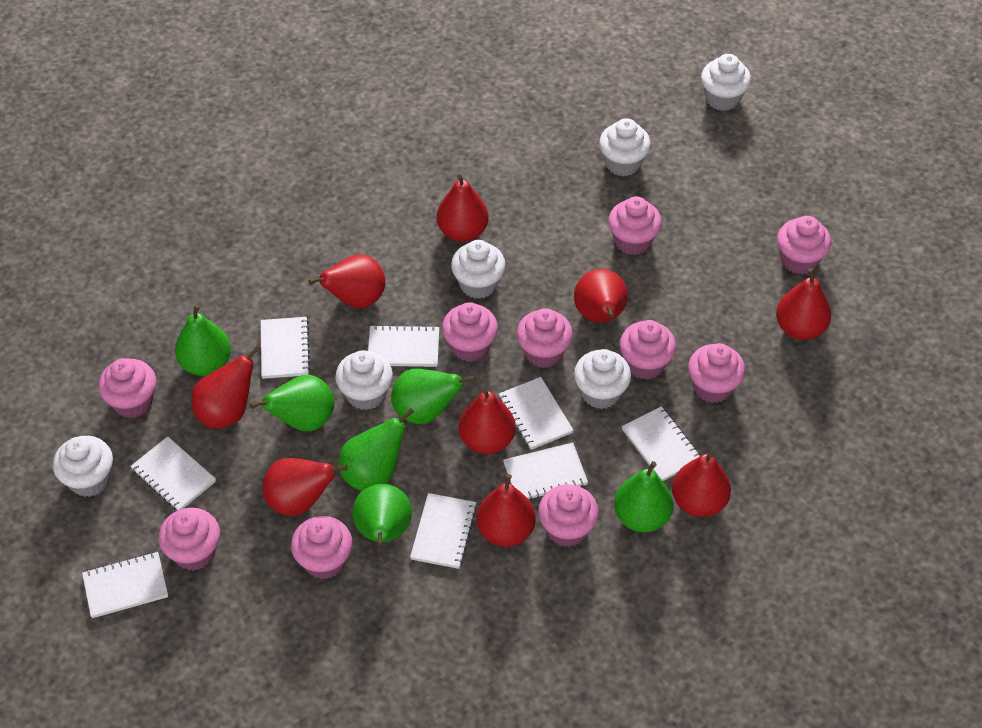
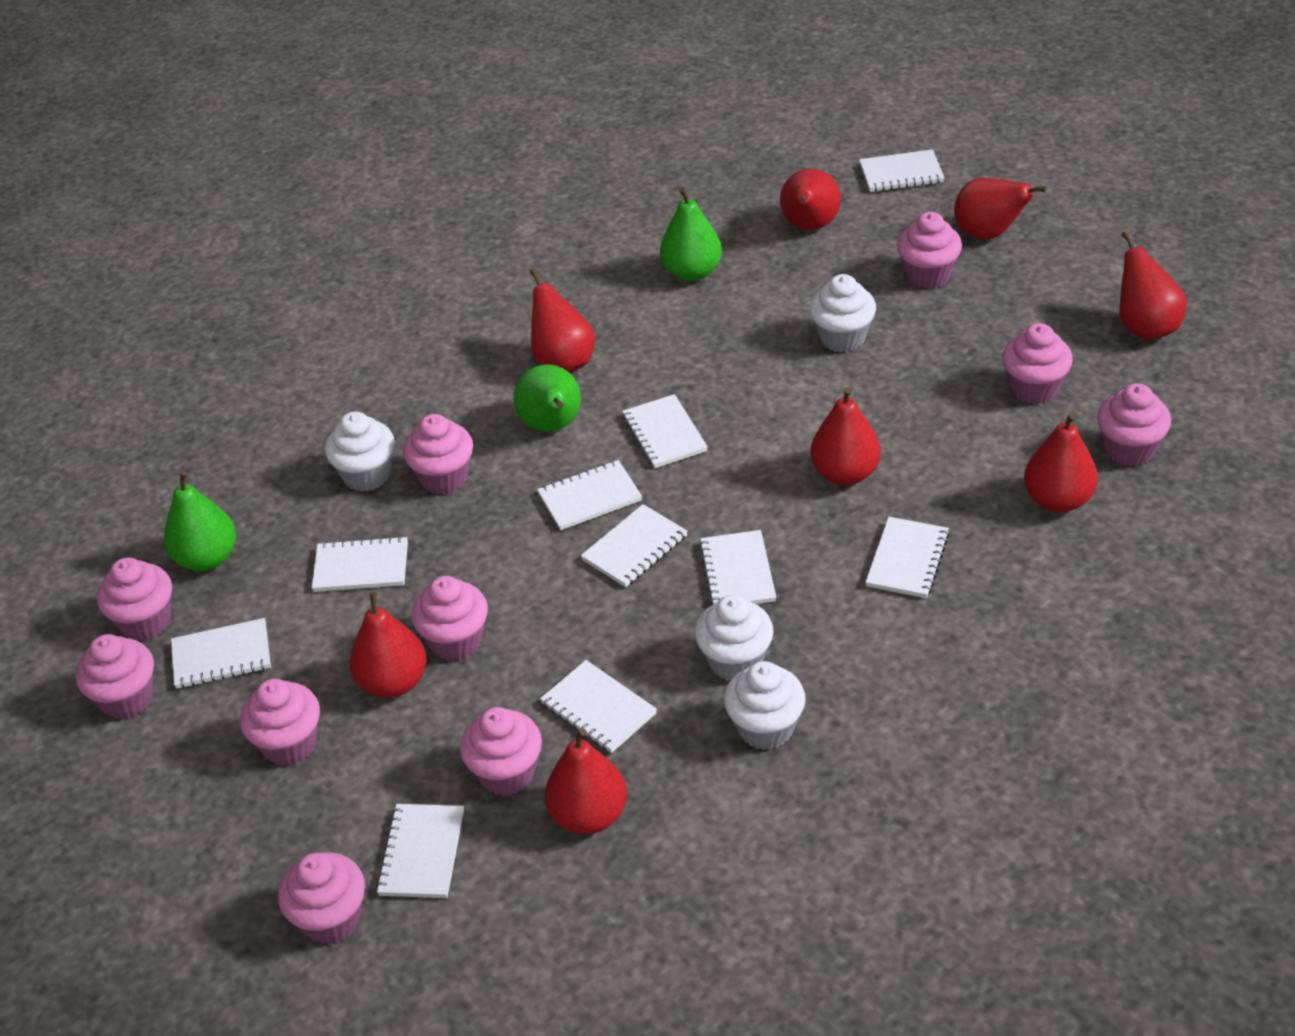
green pear: [175,304,231,376] [250,375,334,431] [339,408,414,490] [352,484,412,547] [391,369,475,424] [614,461,673,532] = 6 -> [164,471,236,571] [514,364,581,432] [660,187,722,281] = 3
red pear: [191,345,261,429] [262,458,348,516] [308,255,386,308] [437,175,489,242] [459,388,515,454] [477,474,536,547] [574,269,628,323] [672,452,731,517] [776,268,831,340] = 9 -> [349,592,427,698] [530,269,595,373] [545,728,627,834] [780,169,841,230] [810,388,881,486] [954,178,1047,239] [1024,413,1098,512] [1119,231,1187,340] = 8
white cupcake: [53,436,113,497] [335,350,393,410] [451,240,506,299] [574,349,631,409] [599,118,651,176] [701,54,751,111] = 6 -> [325,412,395,492] [695,595,774,681] [724,661,806,750] [809,274,876,352] = 4
white notebook: [82,552,168,618] [130,436,216,510] [261,317,310,379] [368,325,439,367] [410,493,477,569] [499,377,574,450] [503,443,588,500] [622,406,701,481] = 8 -> [171,618,271,689] [312,536,408,592] [376,804,464,898] [537,460,642,530] [540,660,657,753] [581,504,688,587] [622,394,708,468] [699,530,776,605] [859,149,944,192] [865,517,950,598] = 10

